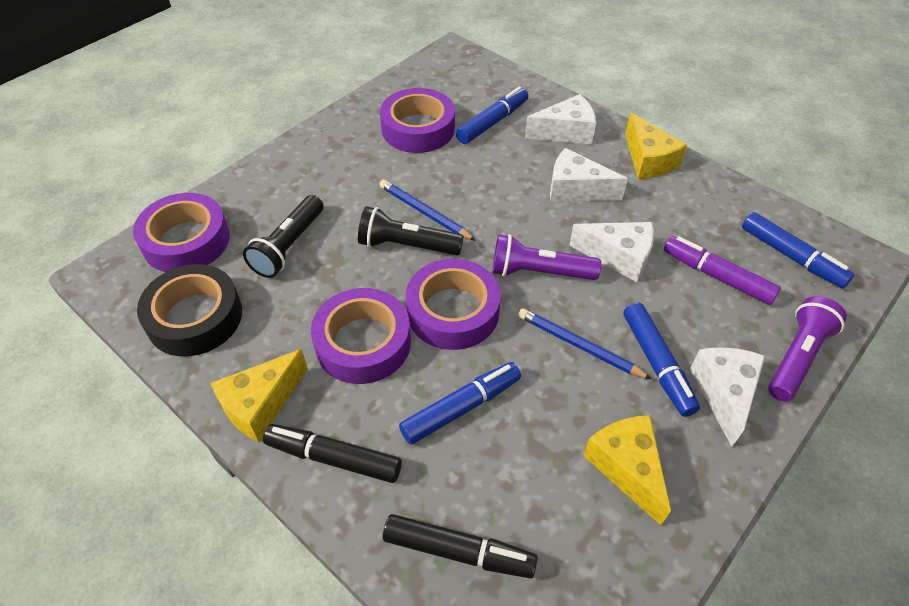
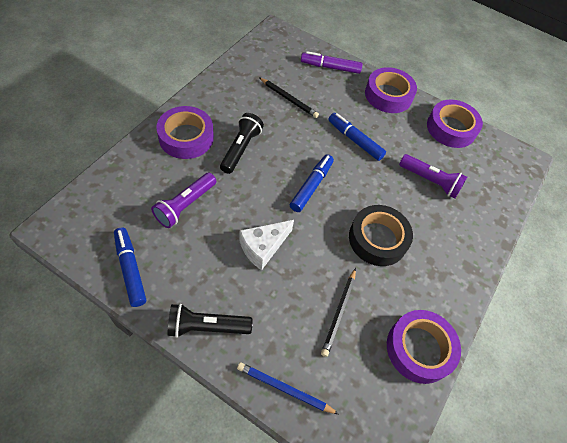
black marker: [263,424,402,483] [383,514,538,578] = 2 -> none = 0
black pencil: none = 0 -> [259,77,319,118] [321,268,356,357] = 2
blue marker: [399,362,521,445] [456,87,529,144] [623,302,700,417] [742,212,854,288] = 4 -> [114,228,146,307] [290,154,334,212] [328,113,386,161] = 3
blue pencil: [379,180,476,241] [518,308,652,379] = 2 -> [237,362,339,414] = 1
white cheese: [525,94,596,144] [550,148,628,202] [569,222,654,282] [690,347,765,447] = 4 -> [239,220,294,270] = 1
yellow cheese: [211,349,308,442] [583,415,671,525] [625,112,687,179] = 3 -> none = 0

